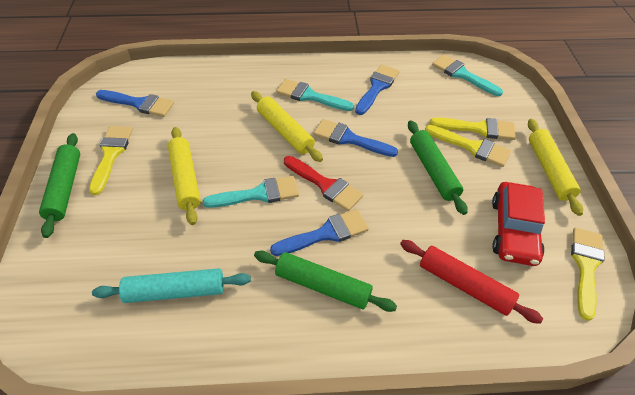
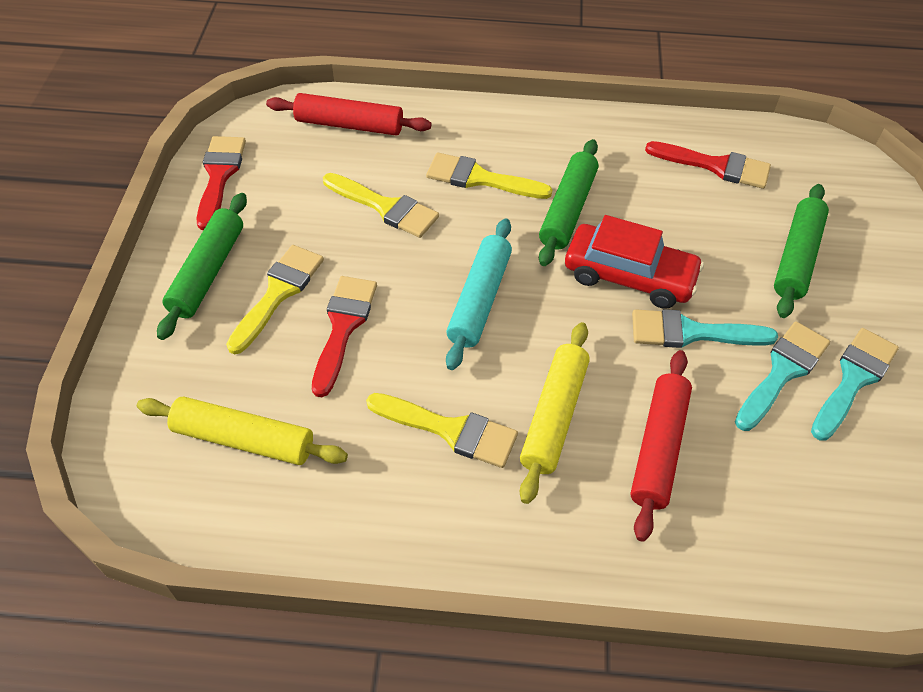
blue brush: [96,90,174,117] [270,209,369,256] [313,119,398,157] [355,64,400,115] = 4 -> none = 0
red brush: [284,156,363,211] = 1 -> [197,136,246,230] [312,276,377,397] [645,141,771,189] = 3
red rolling pin: [400,240,543,324] = 1 -> [266,93,432,135] [630,350,692,542] = 2
yellow rolling pin: [168,127,201,225] [251,91,323,162] [528,119,583,216] = 3 -> [137,396,348,465] [520,322,590,504] = 2

